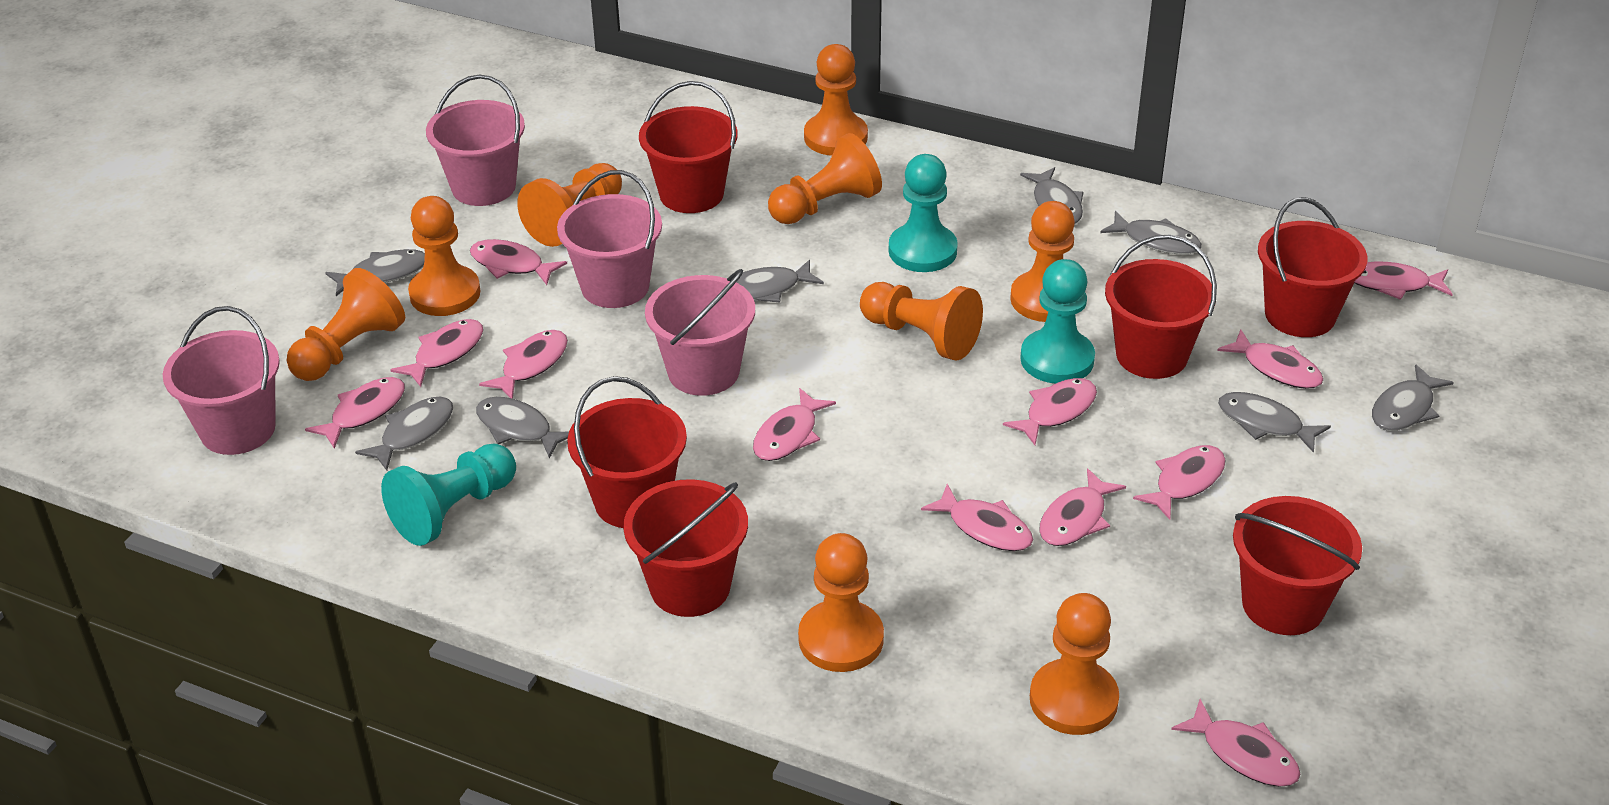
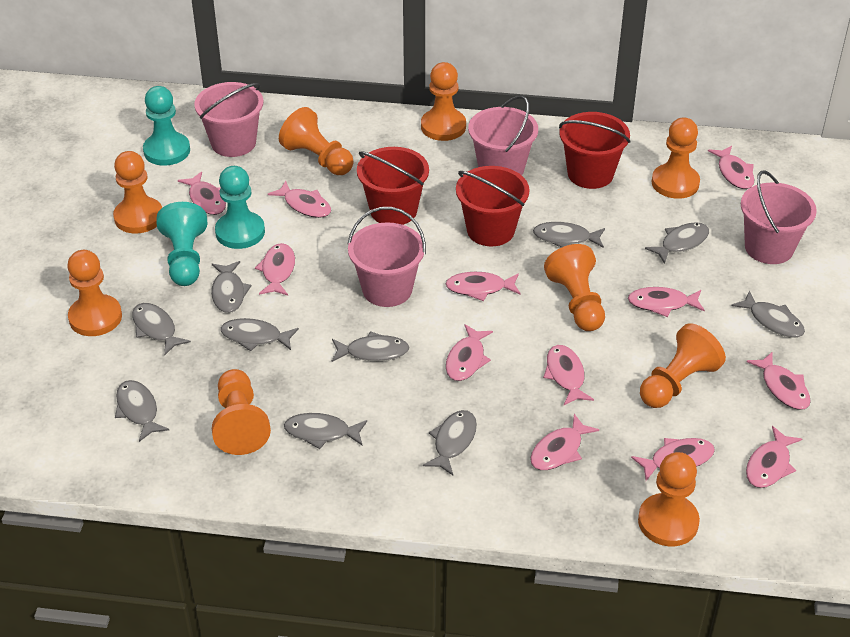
grey fish: [325,249,425,296] [355,397,453,471] [476,397,569,459] [737,260,824,302] [1020,167,1084,224] [1100,211,1202,254] [1218,392,1331,453] [1372,364,1454,431] = 8 -> [115,380,169,442] [132,303,191,355] [211,261,252,313] [220,318,299,351] [284,413,367,449] [332,331,410,362] [423,410,477,475] [533,222,605,248] [645,222,709,264] [731,291,805,338] = 10
red bucket: [567,376,687,528] [623,479,748,617] [639,81,737,213] [1105,235,1217,379] [1233,496,1362,635] [1258,197,1367,337] = 6 -> [357,147,429,225] [456,166,529,246] [559,112,630,189] = 3

